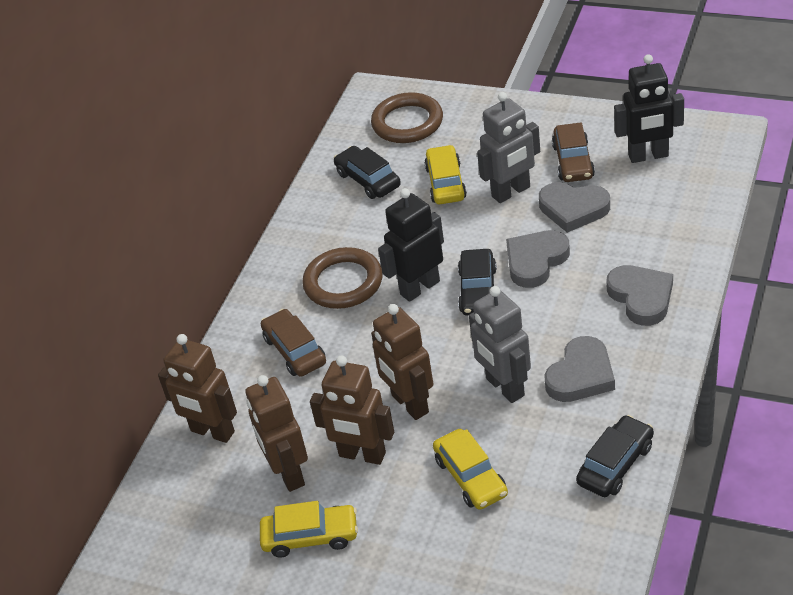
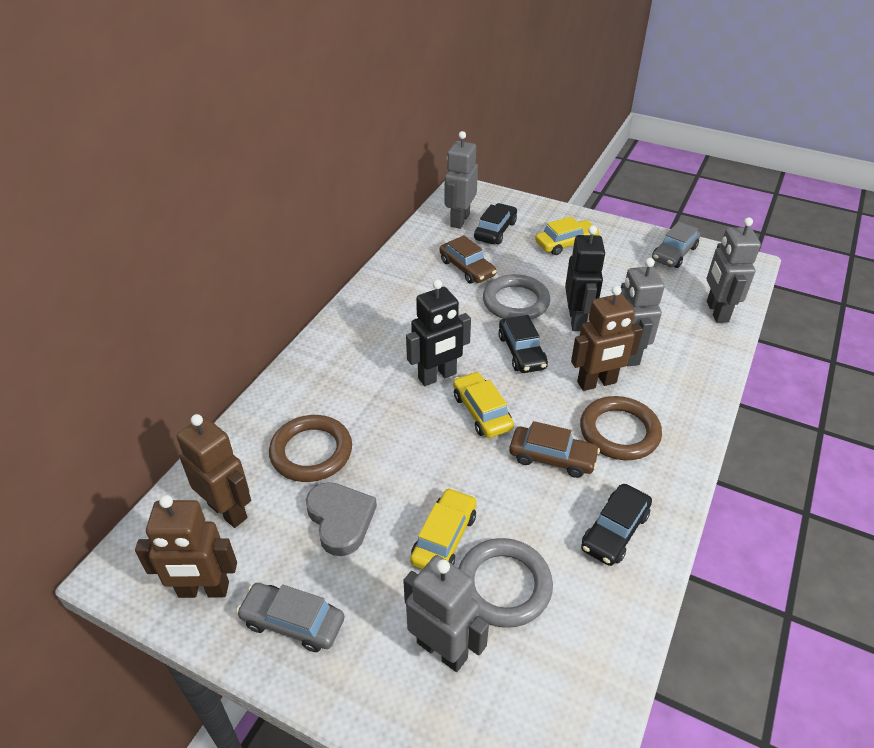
brown robot: [158,334,237,443] [245,375,308,492] [310,355,394,465] [371,304,433,420] = 4 -> [135,495,237,598] [177,414,251,528] [571,286,643,391] = 3
grey car: none = 0 -> [237,583,345,652] [652,221,700,268] = 2
grey heart: [506,230,570,288] [539,182,610,233] [544,336,615,402] [606,265,673,326] = 4 -> [306,482,377,556] = 1
grey ring: none = 0 -> [458,538,553,628] [483,274,550,319] = 2
grey robot: [469,286,531,403] [477,92,540,203] = 2 -> [403,555,489,672] [444,131,478,229] [621,258,665,366] [707,217,761,323] = 4

